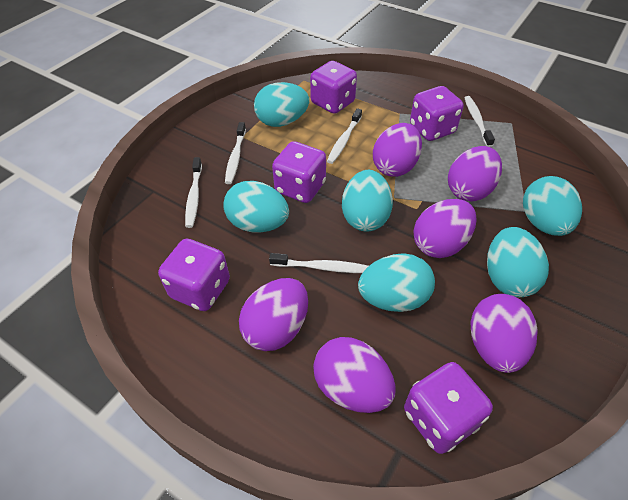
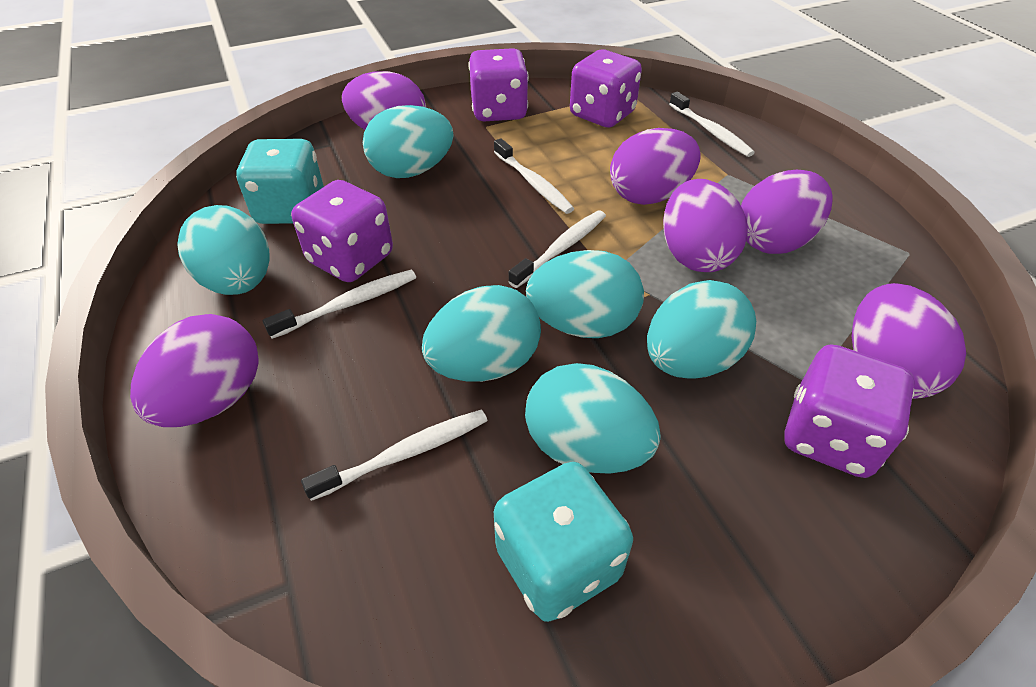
purple dice: [158,239,230,311] [272,141,326,203] [310,61,357,114] [404,362,493,454] [410,86,464,141] = 5 -> [291,180,393,282] [468,48,529,121] [570,50,642,127] [784,344,915,478] = 4
turquoise dice: none = 0 -> [236,139,324,224] [494,462,633,622] = 2

